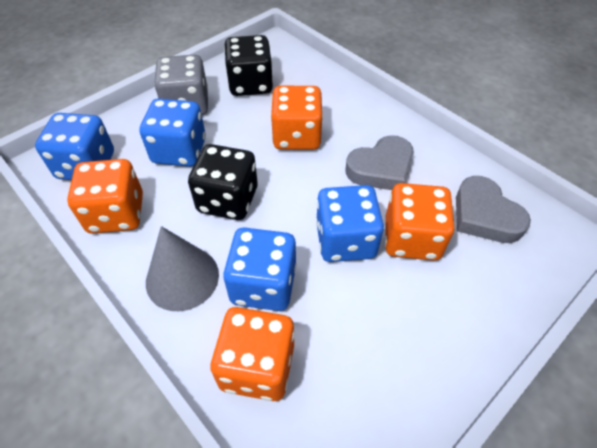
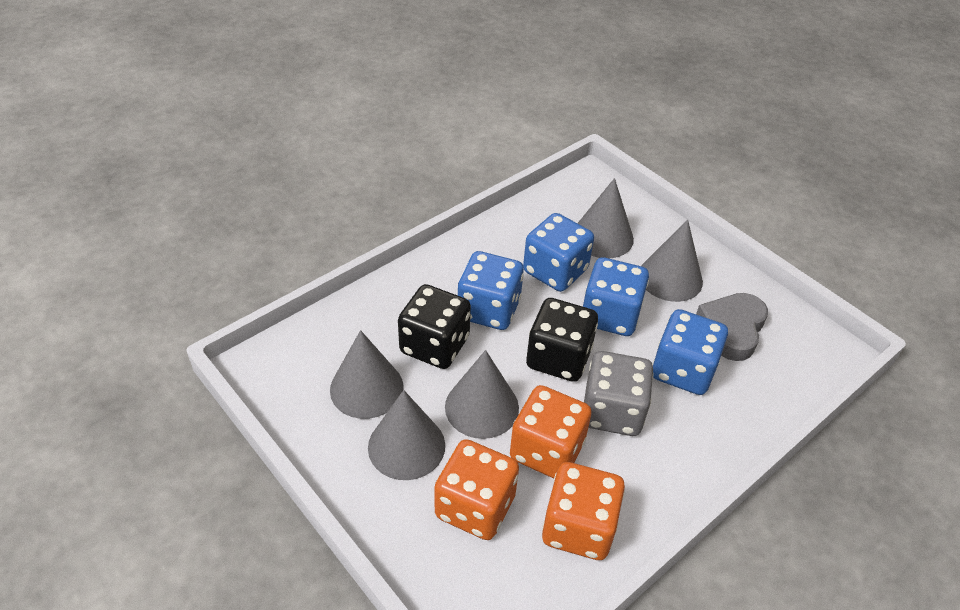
grey cone: [146,226,219,311] = 1 -> [330,330,404,419] [368,390,445,480] [445,350,519,439] [578,178,634,258] [641,220,703,302] = 5
grey heart: [346,135,413,190] [456,176,531,243] = 2 -> [696,293,768,361] = 1
orange dice: [67,159,143,234] [210,307,295,401] [271,86,323,150] [385,183,454,261] = 4 -> [434,439,519,540] [510,385,592,479] [542,462,625,560] = 3

